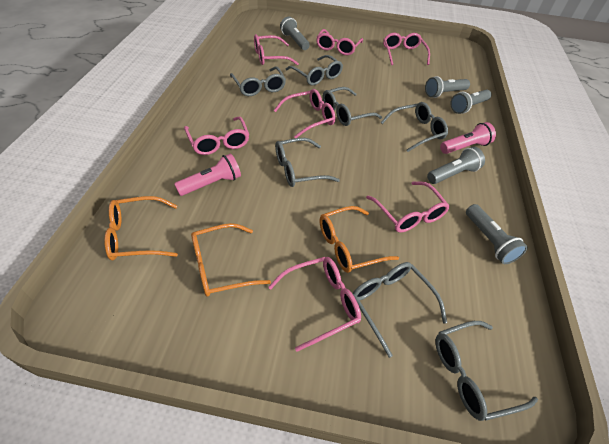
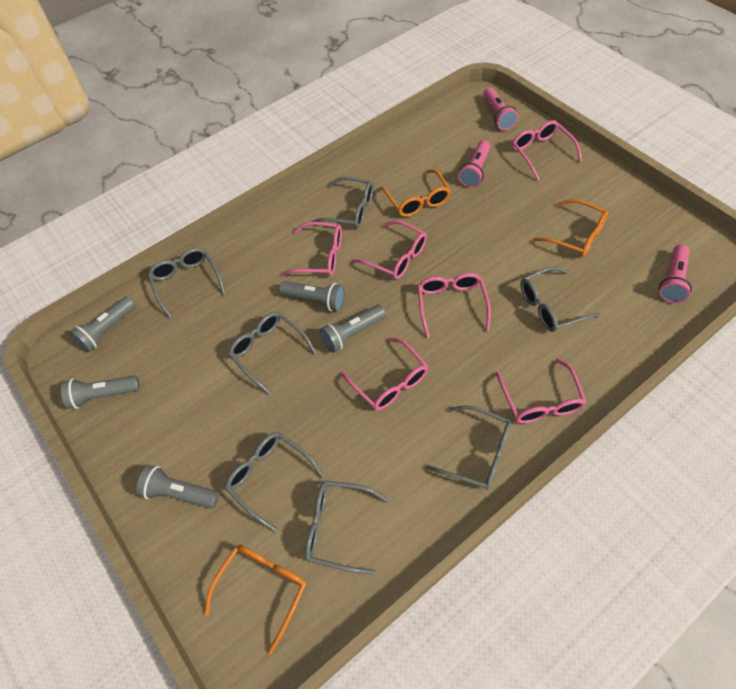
pink flashlight: [174,153,241,196] [440,122,496,154] = 2 -> [458,140,491,188] [483,88,518,130] [659,244,692,303] = 3
pink glasses: [184,116,249,155] [254,34,299,65] [268,257,361,352] [274,89,335,138] [316,29,363,55] [366,182,450,232] [383,33,430,65] = 7 -> [281,222,342,276] [340,337,428,411] [352,220,427,279] [417,273,491,338] [496,358,587,424] [512,120,582,180] = 6

